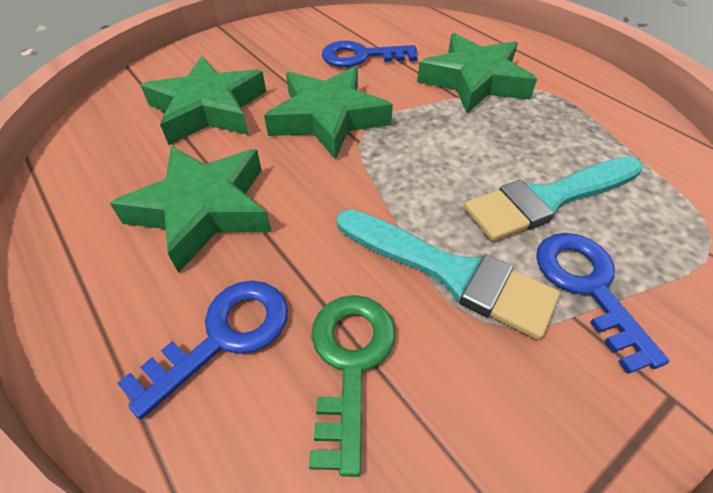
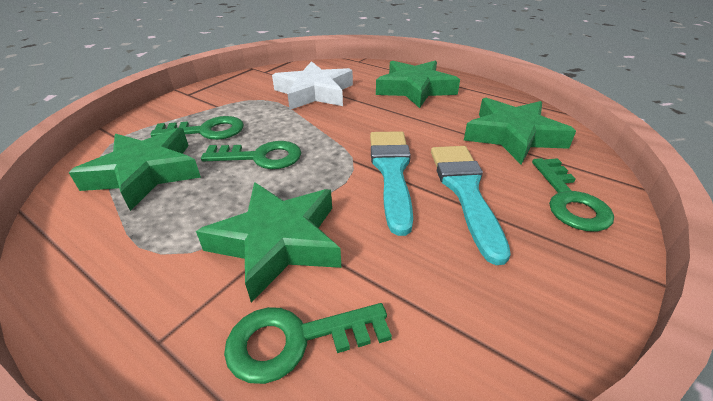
blue key: [117,280,288,419] [322,40,417,67] [536,233,669,374] = 3 -> none = 0
green key: [309,295,396,477] = 1 -> [150,116,244,140] [201,141,301,169] [224,303,392,384] [532,158,614,232] = 4
white star: none = 0 -> [272,61,353,110] = 1

